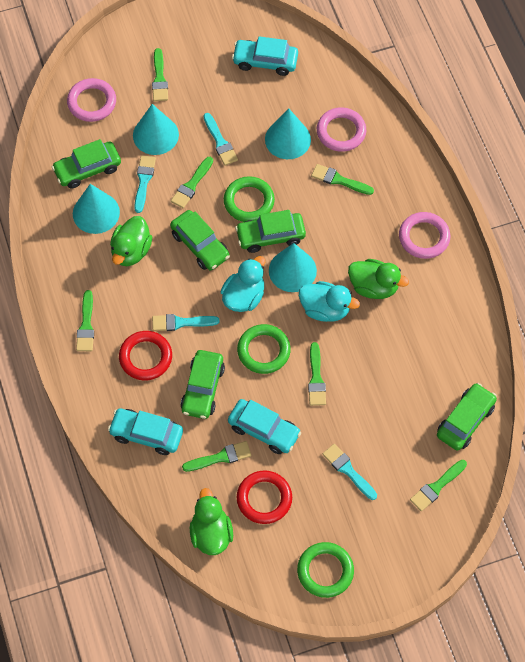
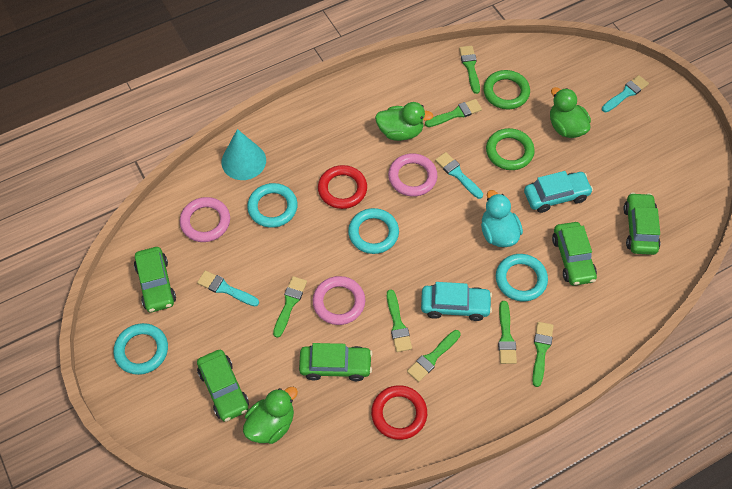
green ring: [224,176,275,222] [237,324,291,374] [297,542,354,598] = 3 -> [483,70,530,109] [486,128,535,170] = 2
turquoise brush: [134,156,156,213] [152,314,219,331] [204,113,238,166] [323,444,377,500] = 4 -> [197,270,259,307] [435,152,483,199] [602,75,649,112] = 3
turquoise car: [108,408,183,455] [228,399,301,454] [232,36,298,76] = 3 -> [421,282,492,321] [524,171,593,213] = 2
turquoise cone: [73,184,120,234] [133,104,179,155] [265,109,311,159] [269,243,317,292] = 4 -> [221,129,266,180] = 1
turquoise duck: [221,256,265,312] [299,281,360,322] = 2 -> [481,190,523,247] = 1
turquoise ring: none = 0 -> [113,323,168,375] [247,183,298,228] [348,208,399,254] [496,254,548,302] = 4

